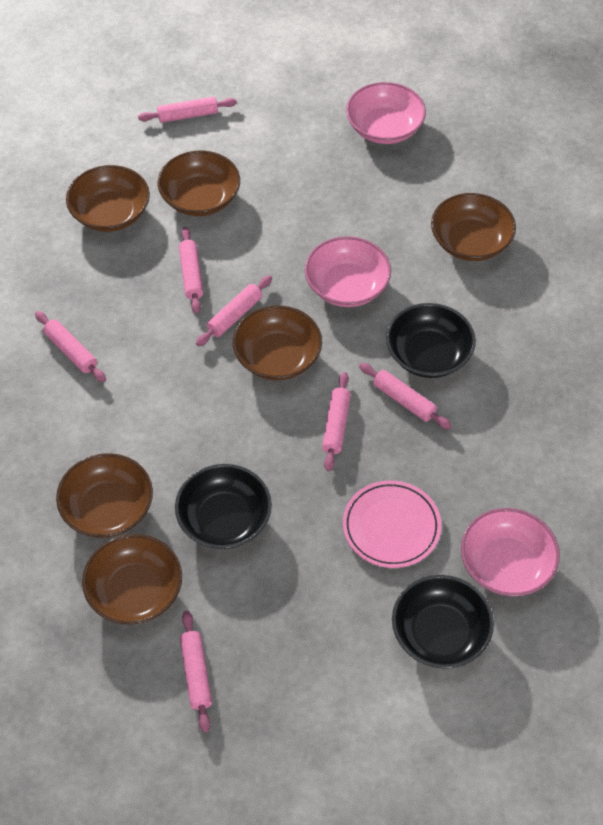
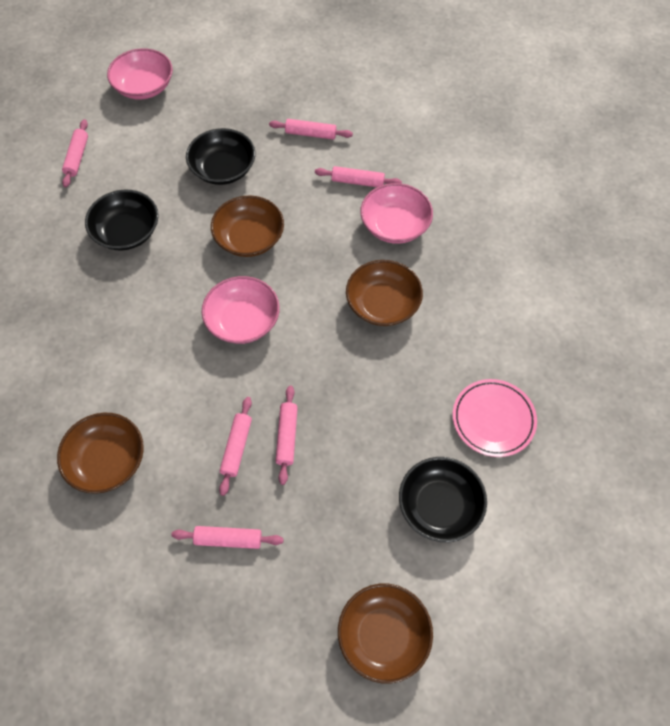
brown bowl: [56,453,153,538] [66,165,150,232] [82,534,182,624] [158,151,240,216] [233,305,322,380] [431,193,516,261] = 6 -> [57,413,144,494] [211,195,284,257] [338,584,433,683] [346,260,423,326] = 4
pink rolling pin: [35,311,106,382] [138,96,237,123] [179,227,203,313] [180,611,212,732] [196,275,272,346] [322,372,351,471] [359,363,452,429] = 7 -> [62,119,88,187] [171,526,284,549] [219,397,252,496] [269,119,353,140] [276,385,298,485] [315,166,402,187] = 6

